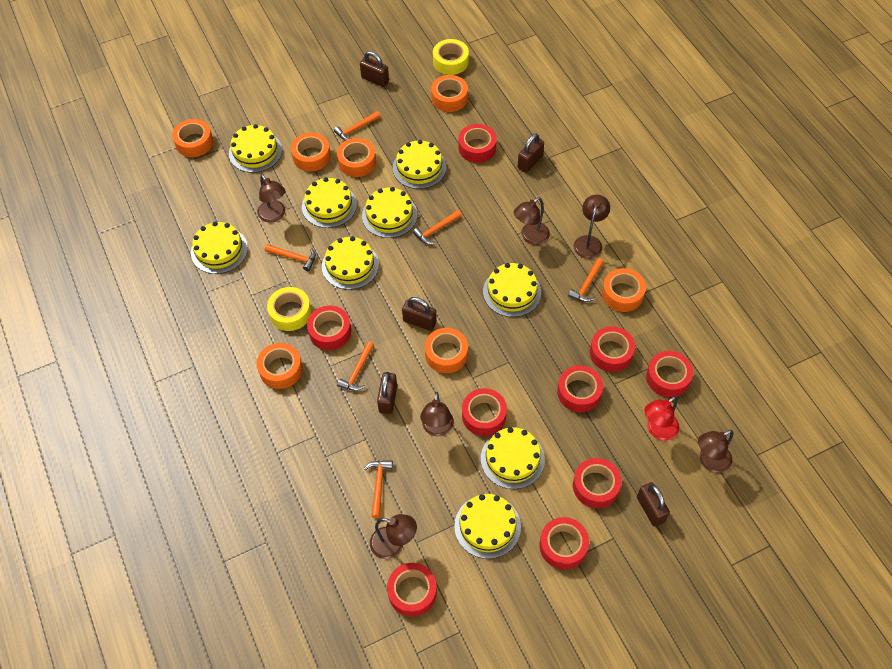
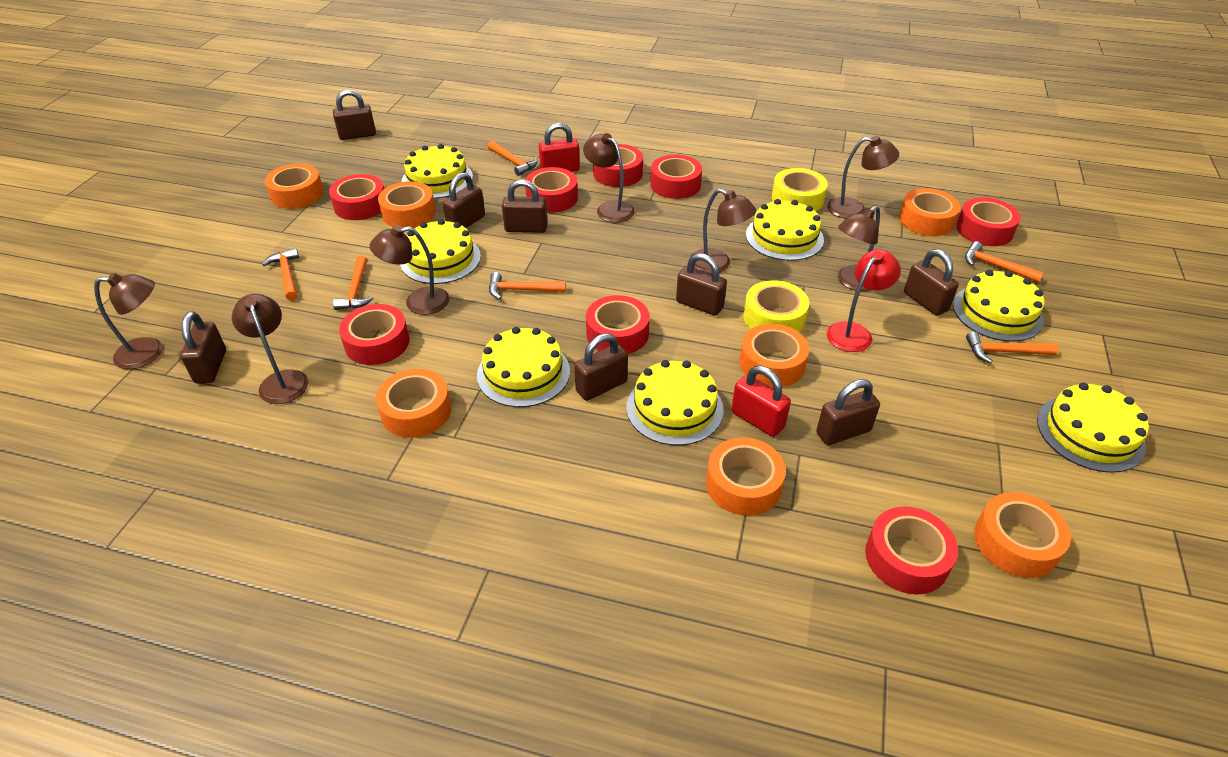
brown lamp: [257,175,285,222] [370,514,417,559] [420,392,454,436] [514,197,550,245] [573,194,610,259] [698,430,733,473] = 6 -> [94,273,163,369] [232,294,308,404] [370,225,449,315] [583,133,635,223] [690,189,756,274] [827,136,899,219] [838,205,880,291] = 7
brown padlock: [360,51,389,87] [377,372,397,414] [402,297,437,331] [518,134,544,173] [637,482,670,527] = 5 -> [180,311,226,384] [333,90,376,140] [443,172,485,228] [502,180,548,233] [574,333,628,401] [676,253,727,316] [816,379,880,445] [904,249,959,316] = 8
red padlock: none = 0 -> [539,123,580,172] [731,366,791,437] = 2
red tape: [307,306,351,350] [387,563,437,617] [458,124,497,163] [462,388,507,436] [539,517,589,570] [557,365,603,412] [573,458,622,508] [590,326,635,372] [646,351,693,397] = 9 -> [329,174,384,220] [339,304,409,365] [525,167,578,213] [586,295,650,354] [593,144,643,187] [650,155,702,199] [865,507,958,594] [956,197,1020,246] = 8
yellow cake: [191,222,248,274] [229,124,282,173] [302,177,357,228] [322,236,379,290] [362,187,417,238] [393,140,446,189] [454,494,521,559] [481,427,545,489] [483,263,541,317] = 9 -> [400,219,481,284] [402,144,473,199] [477,327,570,407] [627,360,724,446] [746,199,824,261] [953,270,1044,342] [1037,382,1149,473] = 7

